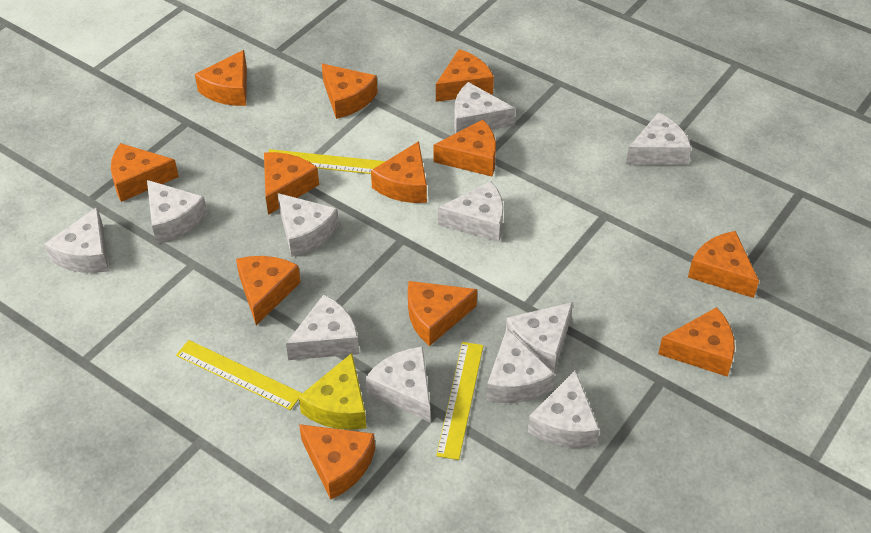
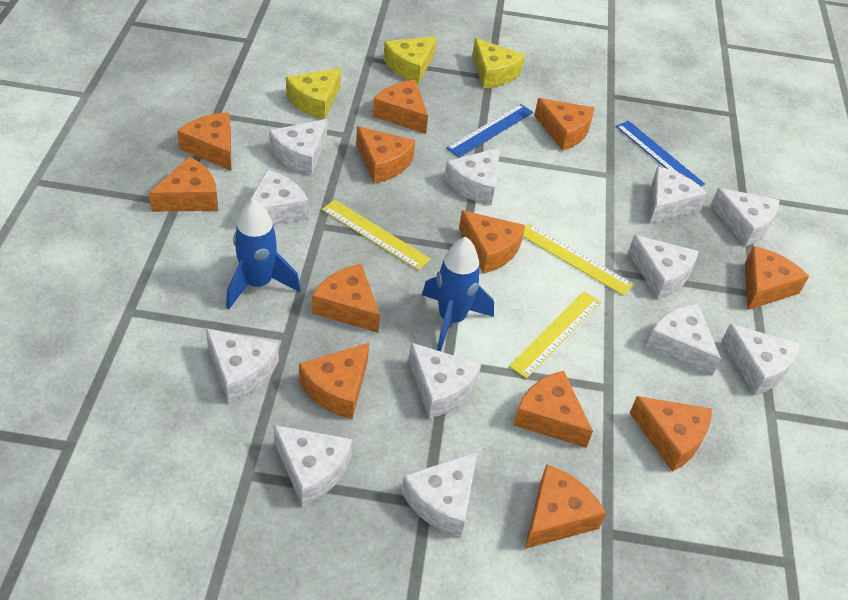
blue rocket: none = 0 -> [226,199,301,309] [422,237,494,351] = 2
blue ruler: none = 0 -> [446,104,533,157] [616,121,705,187] = 2
white cheese: [45,207,109,273] [147,180,207,243] [277,193,339,257] [286,295,359,360] [365,346,430,422] [438,181,504,242] [454,82,515,133] [486,329,555,403] [506,302,573,372] [528,370,600,448] [626,112,691,165] = 11 -> [206,328,279,403] [249,170,308,225] [269,119,327,175] [273,425,352,506] [402,452,478,537] [409,343,481,418] [444,148,500,205] [628,235,699,299] [646,304,721,375] [649,166,707,224] [711,188,779,246] [722,324,800,395] = 12
yellow cheese: [299,353,366,430] = 1 -> [286,68,341,119] [383,36,437,84] [472,38,525,88] = 3

